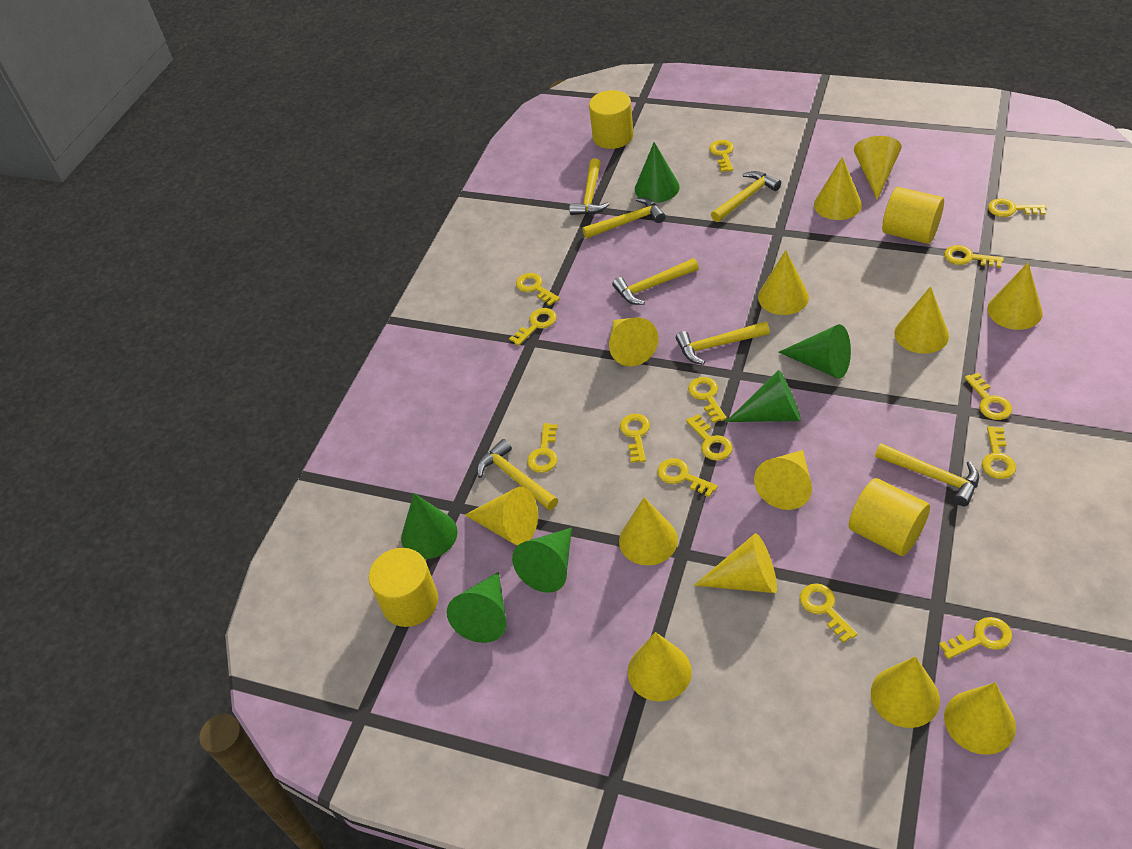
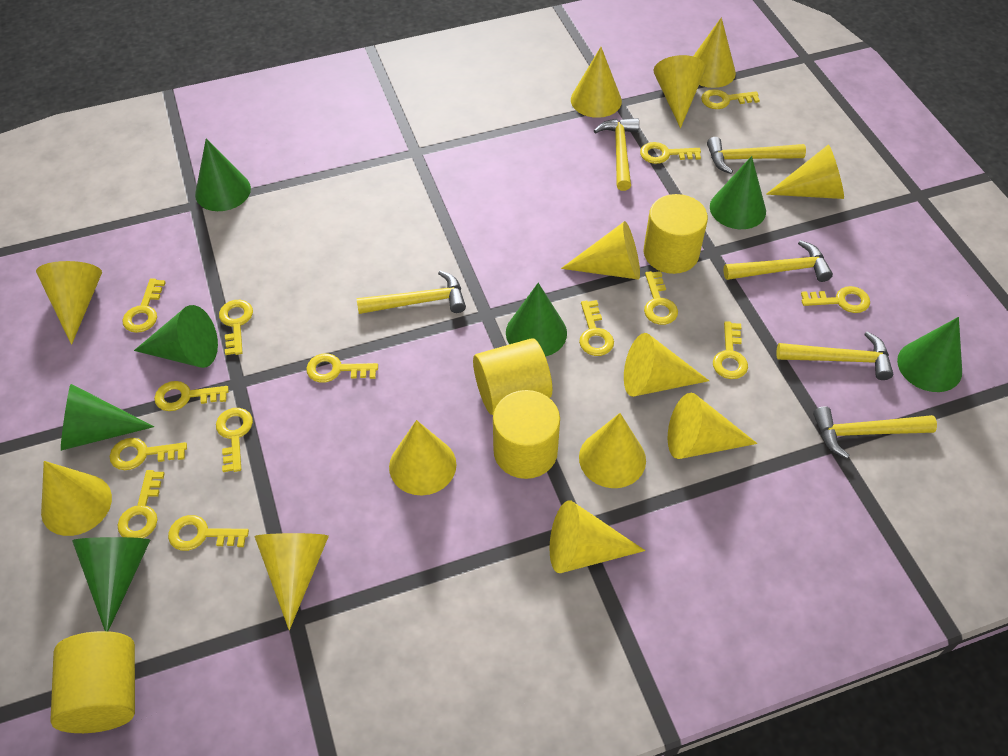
green cone: [401,493,457,559] [447,572,506,643] [512,528,572,593] [635,142,679,203] [726,370,801,422] [779,324,851,379] = 6 -> [61,384,154,451] [72,537,150,631] [134,305,218,368] [195,139,251,211] [506,283,567,357] [710,156,766,229] [897,317,962,392] = 7
yellow hammer: [477,439,558,510] [569,158,610,215] [582,198,665,239] [612,258,699,305] [676,321,770,365] [711,171,781,222] [875,443,979,506] = 7 -> [357,271,466,314] [594,118,639,191] [707,137,806,174] [723,240,833,282] [776,332,893,380] [813,407,937,459] = 6

